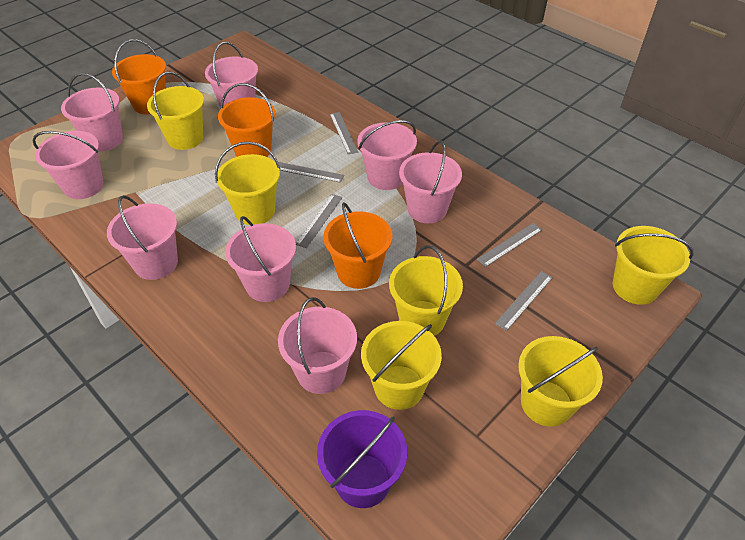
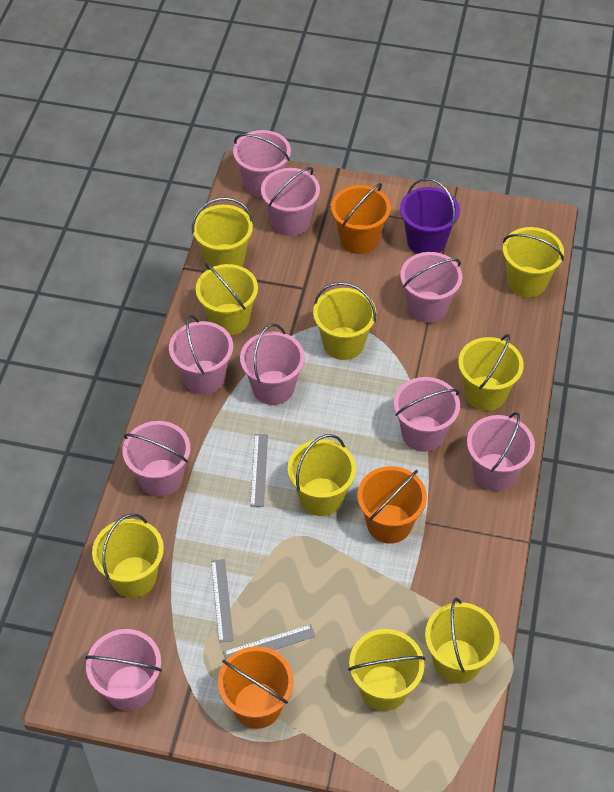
grey ruler: [278,162,345,183] [296,194,343,248] [330,112,358,154] [477,223,542,267] [495,271,553,331] = 5 -> [211,559,234,643] [223,624,316,660] [250,434,268,507] = 3
pink bucket: [32,131,104,199] [61,73,123,151] [107,195,178,280] [205,42,258,107] [225,216,296,302] [278,297,357,394] [357,120,417,190] [399,141,462,223] = 8 -> [85,629,162,711] [122,421,190,497] [169,315,233,394] [233,130,291,197] [240,323,305,405] [261,167,320,236] [394,377,460,452] [400,252,462,323] [467,412,535,491] = 9
yellow bucket: [147,72,204,150] [215,142,280,225] [361,321,442,410] [389,245,463,336] [518,336,603,427] [613,226,693,305] = 6 -> [92,513,164,598] [192,197,253,267] [196,263,258,335] [288,434,356,516] [313,282,376,360] [348,629,425,711] [425,598,500,684] [458,334,524,411] [503,227,564,297] = 9

